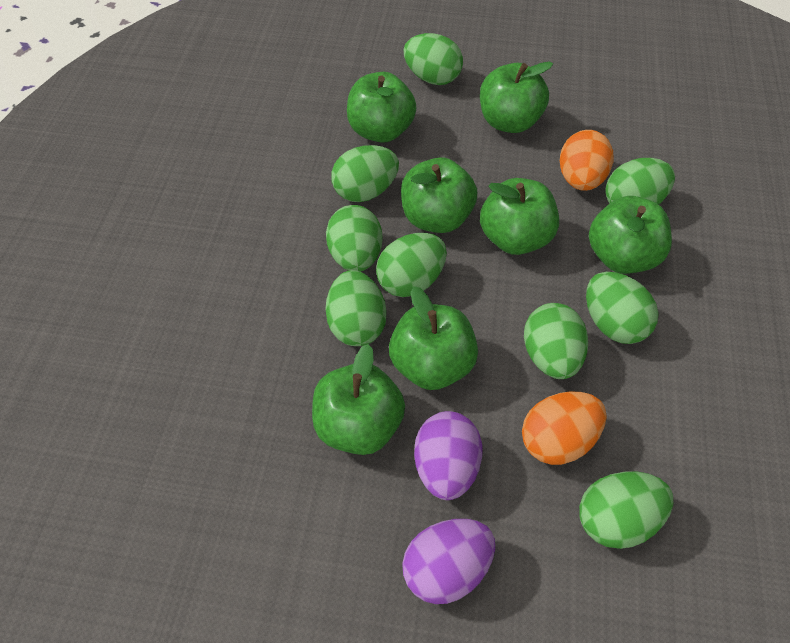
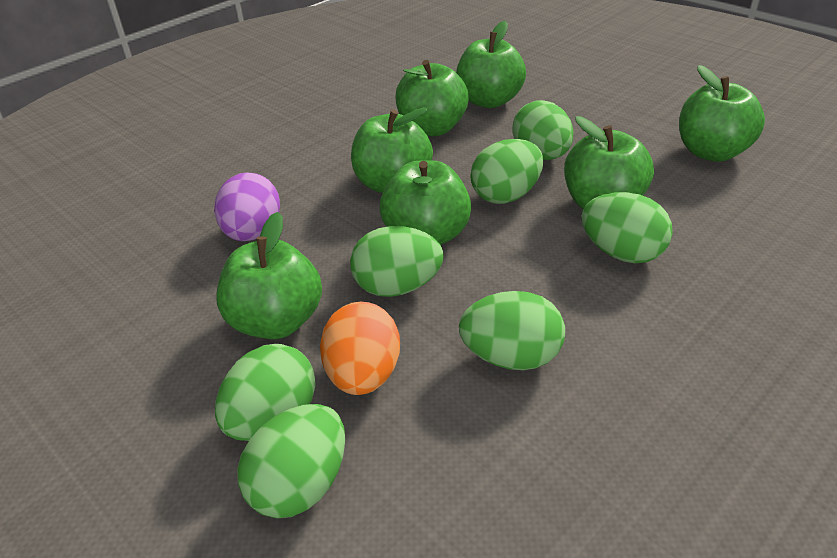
green egg: [326,205,383,272] [326,270,387,346] [331,145,399,202] [376,233,447,297] [404,33,463,85] [524,303,588,379] [579,471,673,549] [586,272,659,344] [605,158,675,205] = 9 -> [215,344,316,441] [237,404,345,518] [350,226,444,297] [459,291,565,370] [470,139,543,204] [513,100,574,160] [581,192,673,263] = 7
orange egg: [522,391,607,465] [560,130,613,191] = 2 -> [320,302,400,395] = 1
purple egg: [402,519,495,604] [414,411,483,500] = 2 -> [214,172,280,241] = 1

